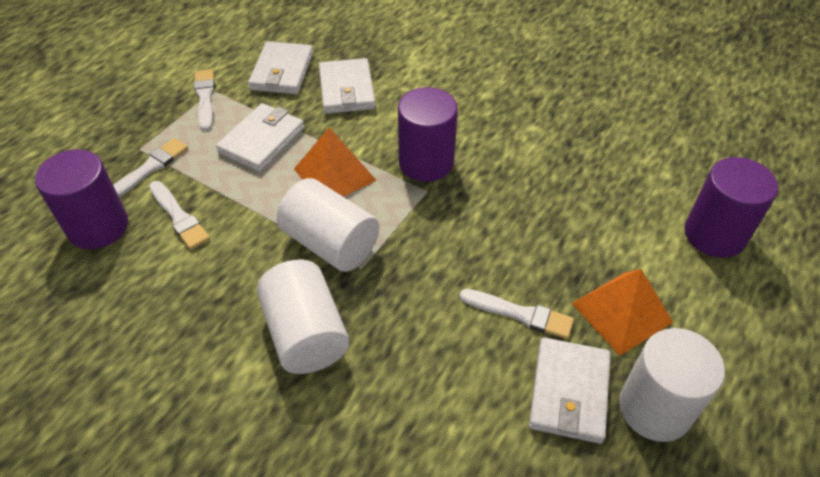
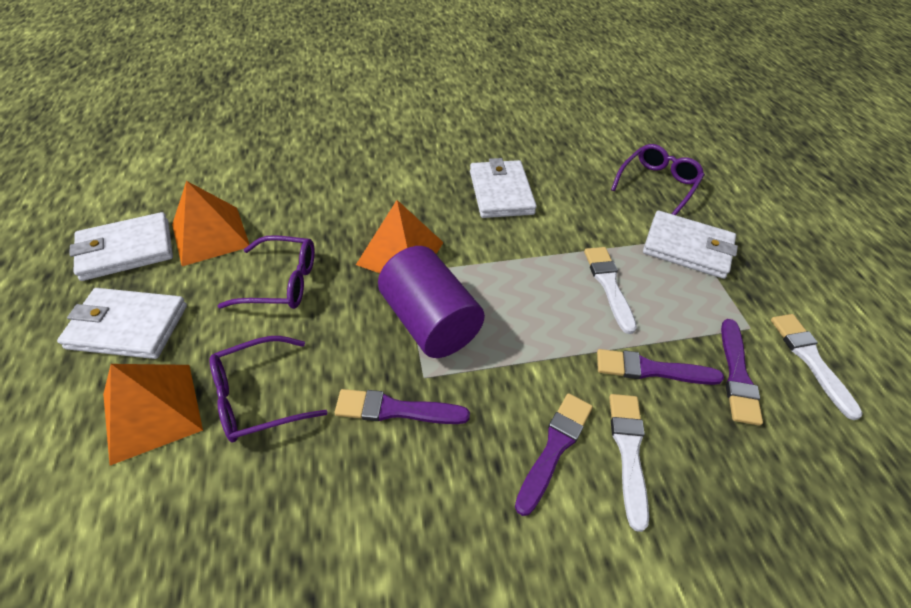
orange pyramid: [294,127,377,197] [572,269,673,356] = 2 -> [103,364,203,466] [172,181,250,266] [356,200,444,273] = 3
purple brush: none = 0 -> [335,389,470,424] [515,393,593,516] [597,349,724,385] [721,319,763,426] = 4
purple cylinder: [35,149,128,249] [398,87,458,182] [685,157,778,258] = 3 -> [378,246,485,358] = 1
purple glasses: none = 0 -> [210,336,327,442] [218,235,315,309] [611,144,705,215] = 3
white brush: [113,138,188,197] [149,181,210,249] [194,69,215,131] [460,289,574,339] = 4 -> [584,247,637,334] [609,394,649,532] [771,314,863,420] = 3
white cylinder: [257,259,349,374] [277,178,379,272] [619,328,725,442] = 3 -> none = 0

